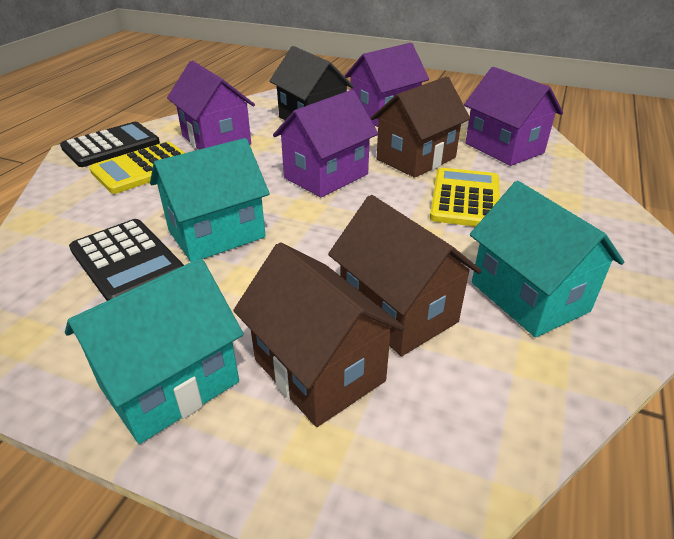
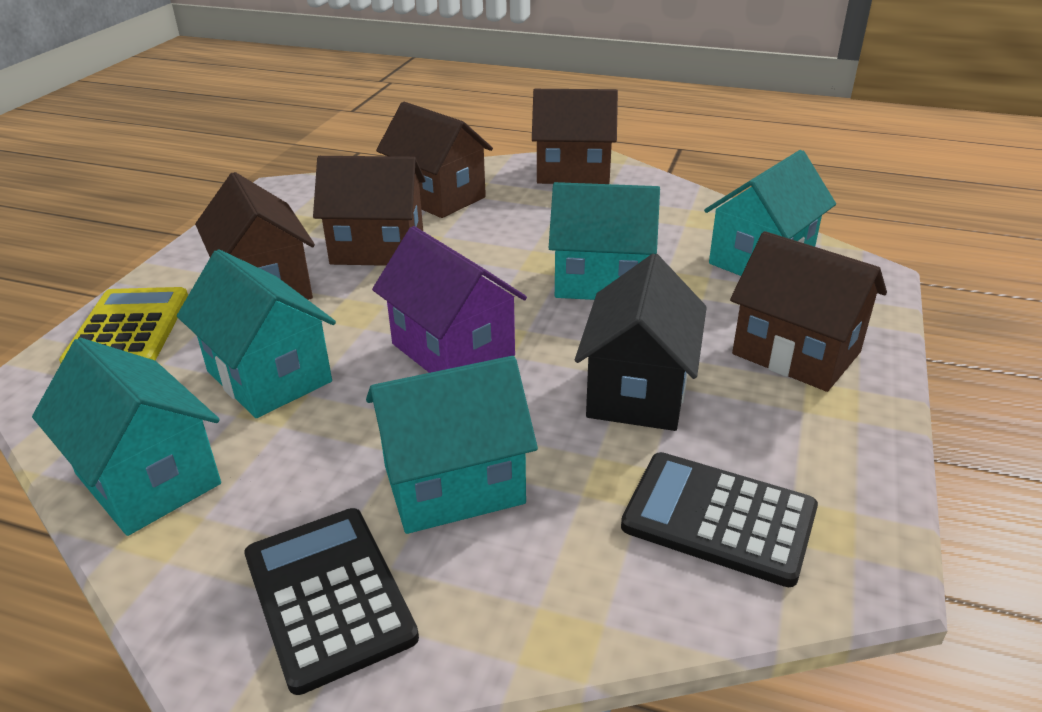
brown house: [233,242,405,427] [328,195,482,356] [371,77,470,178] = 3 -> [195,172,315,300] [313,156,426,266] [376,102,493,218] [532,89,618,184] [730,231,887,392] = 5
purple house: [167,61,255,150] [273,90,378,197] [345,43,429,127] [464,67,563,166] = 4 -> [372,226,527,373] = 1
turquoise house: [65,258,244,444] [150,138,270,262] [470,181,624,337] = 3 -> [32,338,221,536] [177,249,336,418] [366,356,538,534] [549,182,660,300] [704,150,836,276] = 5
yellow calculator: [89,142,185,194] [430,168,500,227] = 2 -> [59,287,188,364] = 1

